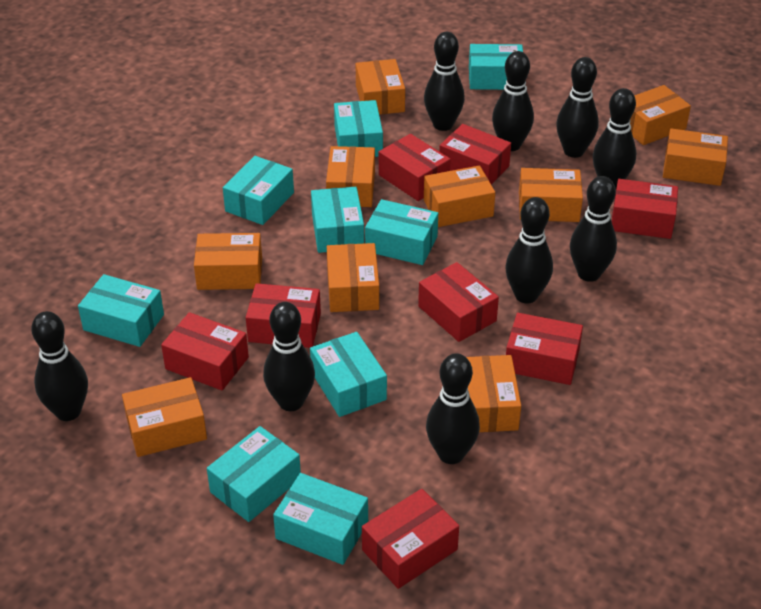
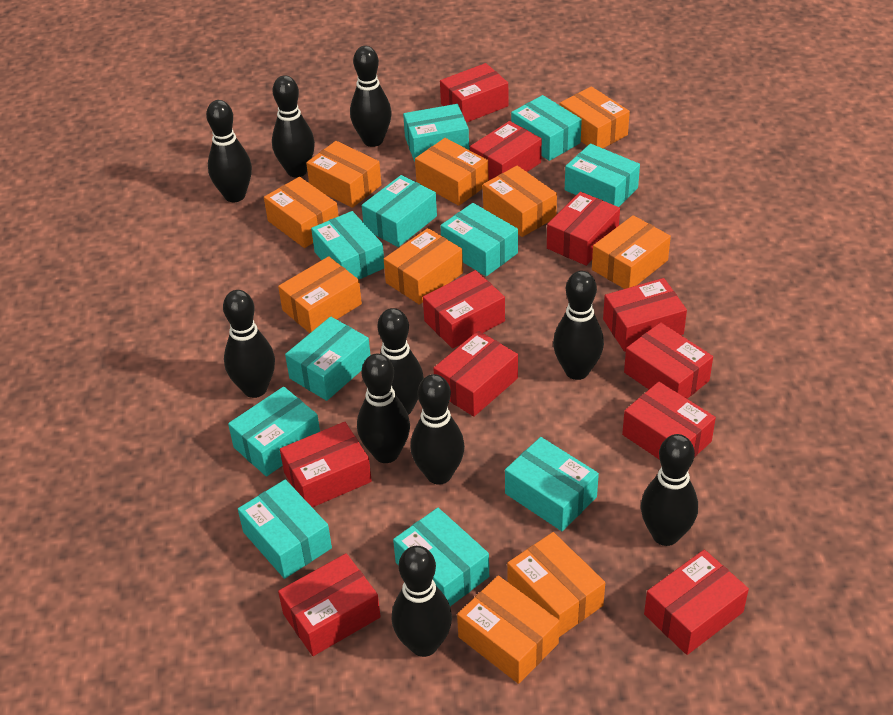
black bowling pin: [31,311,88,421] [263,302,315,411] [424,32,465,131] [426,353,480,464] [492,51,534,151] [505,197,553,303] [556,57,599,158] [570,176,617,282] [593,88,636,189] = 9 -> [206,100,252,202] [223,290,275,398] [272,75,315,177] [350,46,392,147] [357,354,410,463] [377,308,424,415] [392,546,452,657] [410,374,465,485] [553,271,604,380] [641,434,698,546] = 10
red box: [161,312,249,390] [246,283,321,348] [362,489,459,589] [379,134,451,201] [418,262,499,342] [439,124,511,184] [506,313,583,385] [612,179,678,239] = 8 -> [278,553,381,656] [280,422,372,508] [423,270,505,349] [433,331,518,417] [440,63,508,123] [470,121,542,180] [547,192,620,266] [603,278,687,352] [622,382,716,460] [624,322,713,399] [644,550,749,655] = 11
turquoise box: [78,274,164,347] [207,426,301,522] [223,156,294,225] [273,473,368,565] [310,332,387,417] [311,187,364,253] [334,100,383,157] [365,199,438,265] [469,44,523,90] = 9 -> [228,387,320,477] [238,479,332,579] [285,316,370,401] [311,211,384,279] [362,175,437,247] [393,508,489,606] [403,104,469,162] [440,203,518,276] [505,437,599,531] [511,95,582,161] [565,144,640,207] = 11

